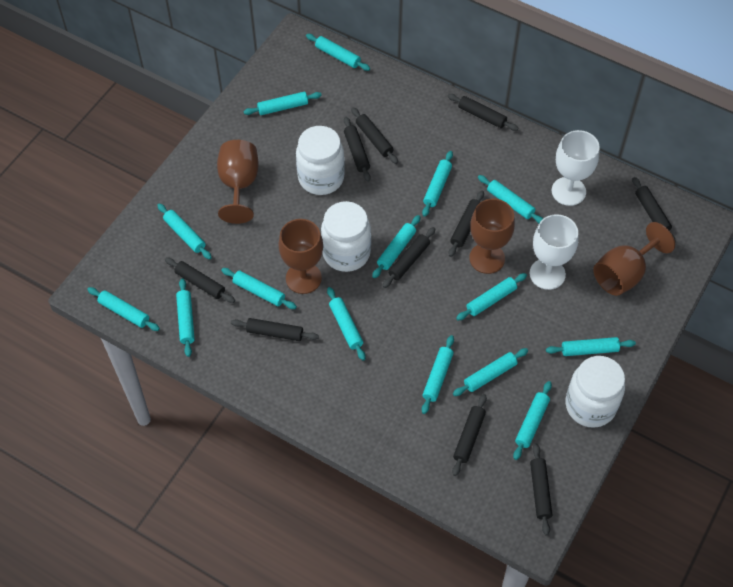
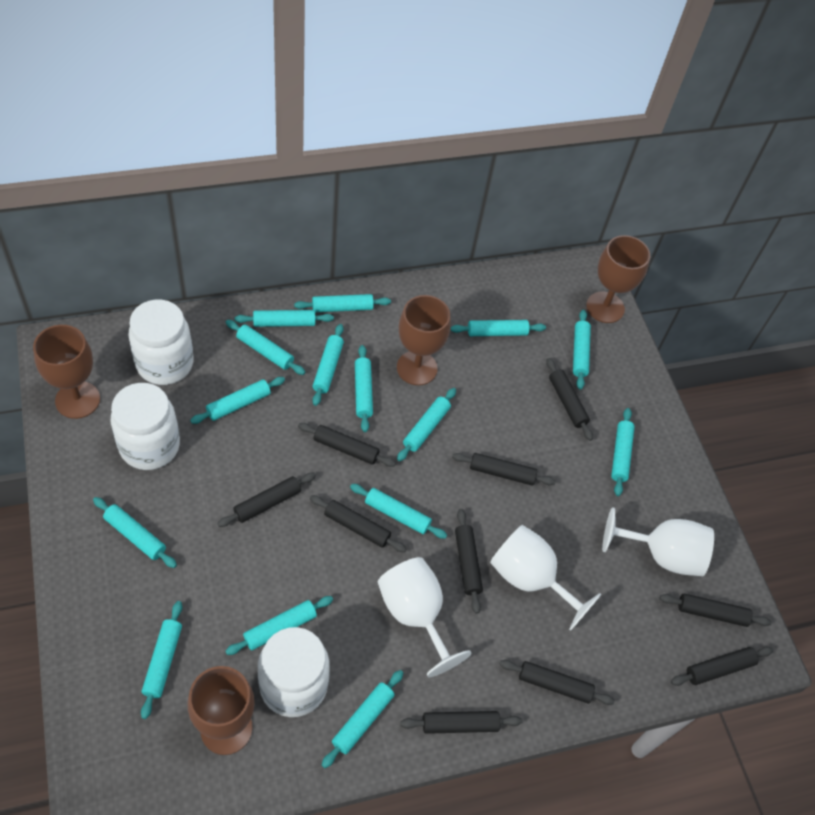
white goblet: [530,214,578,290] [552,130,600,206] = 2 -> [378,557,472,677] [490,525,602,631] [602,507,714,576] = 3

